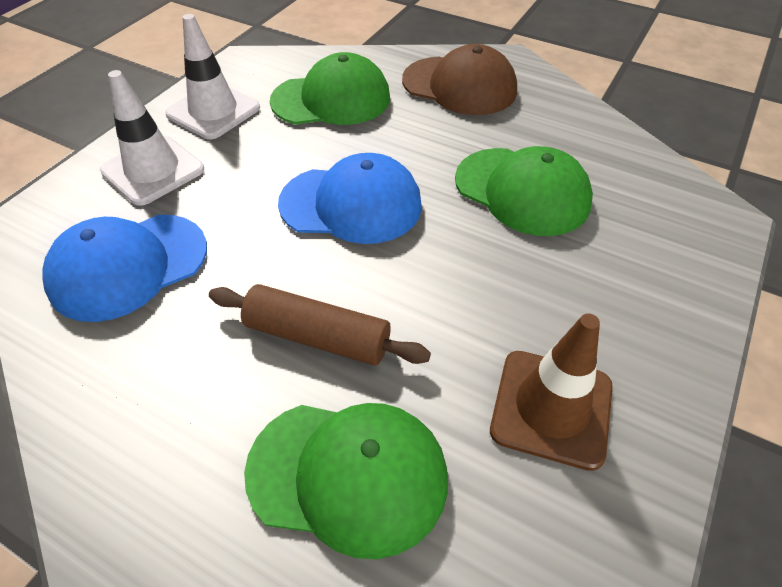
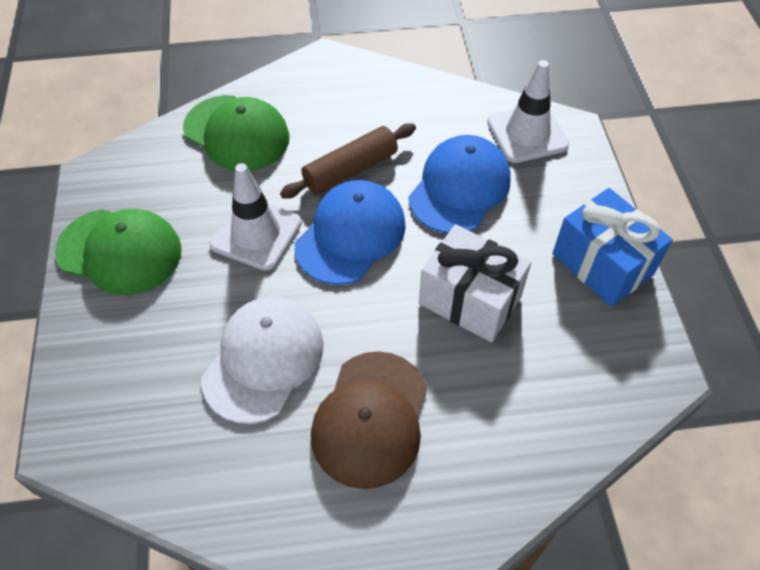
blue gift: none = 0 -> [553,188,673,307] = 1
brown traffic cone: [490,314,613,471] = 1 -> none = 0
green cap: [244,403,448,559] [270,52,390,125] [455,146,593,236] = 3 -> [55,209,182,295] [183,95,290,171] = 2
white cap: none = 0 -> [201,297,324,424] = 1
white gift: none = 0 -> [419,224,532,342] = 1

